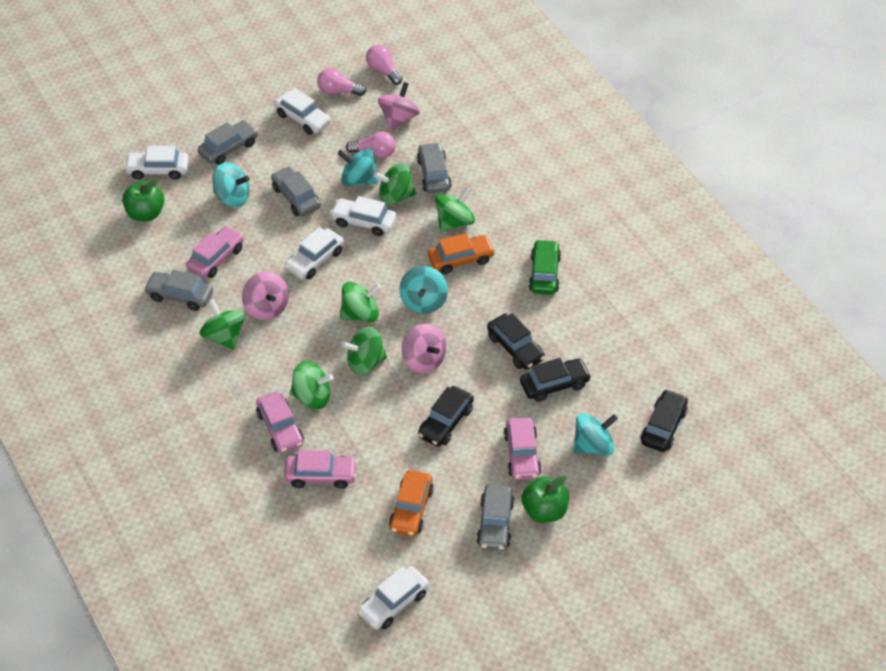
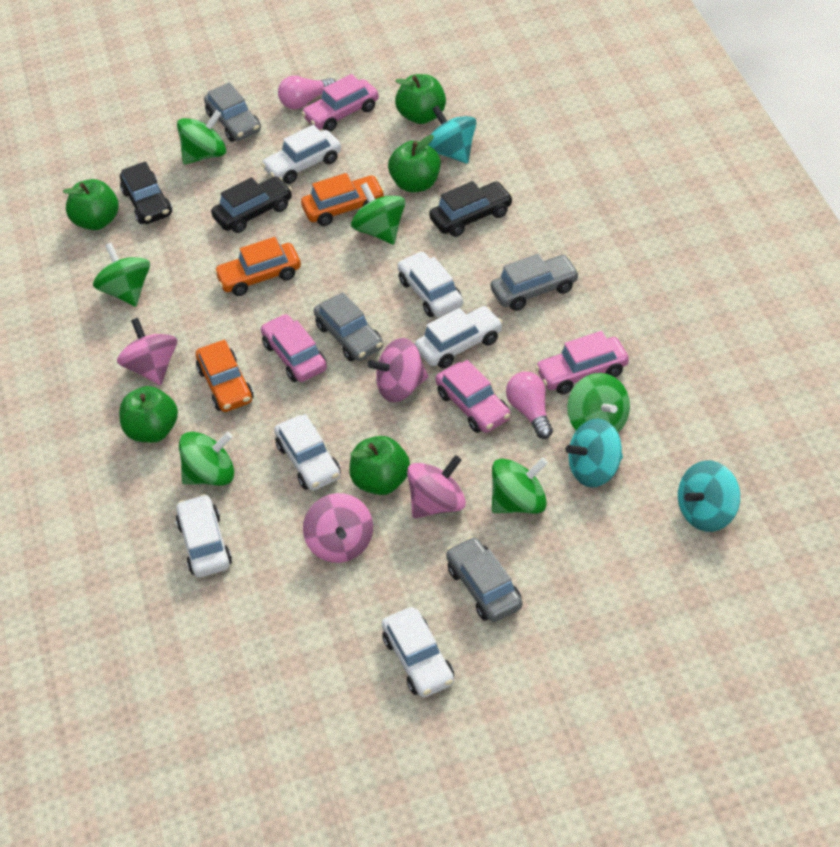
black car: [418,386,474,447] [487,313,545,370] [520,358,592,402] [641,389,688,452] = 4 -> [120,161,172,224] [211,177,292,233] [429,181,513,237] = 3
green apple: [122,179,164,221] [522,476,569,523] = 2 -> [63,179,119,230] [119,386,178,443] [349,436,410,495] [388,135,441,192] [395,74,446,124] = 5
green car: [529,239,561,295] = 1 -> none = 0
grey car: [144,269,213,311] [198,120,258,165] [271,166,321,216] [417,142,452,193] [476,485,514,551] = 5 -> [204,82,261,142] [314,292,383,361] [446,537,523,622] [490,254,579,311] = 4
orange car: [389,470,434,537] [428,233,495,274] = 2 -> [196,340,254,412] [214,237,301,296] [301,173,385,226] = 3
pink light bulb: [317,68,366,96] [346,131,396,158] [366,45,402,85] = 3 -> [278,76,336,109] [506,372,553,439] = 2
pink spinning top: [242,272,289,320] [378,82,420,130] [402,324,446,373] = 3 -> [117,318,177,385] [303,493,373,563] [368,338,428,403] [407,455,466,518] = 4
turquoise spinning top: [213,162,250,207] [338,148,378,186] [400,266,448,314] [573,413,618,455] = 4 -> [428,105,477,164] [565,418,623,487] [678,461,740,532] = 3
white car: [124,146,189,180] [275,88,331,135] [285,227,344,279] [330,196,396,236] [357,566,429,630] = 5 -> [176,494,232,578] [261,125,341,184] [274,414,341,490] [382,607,454,697] [397,251,463,317] [415,306,503,368] = 6

